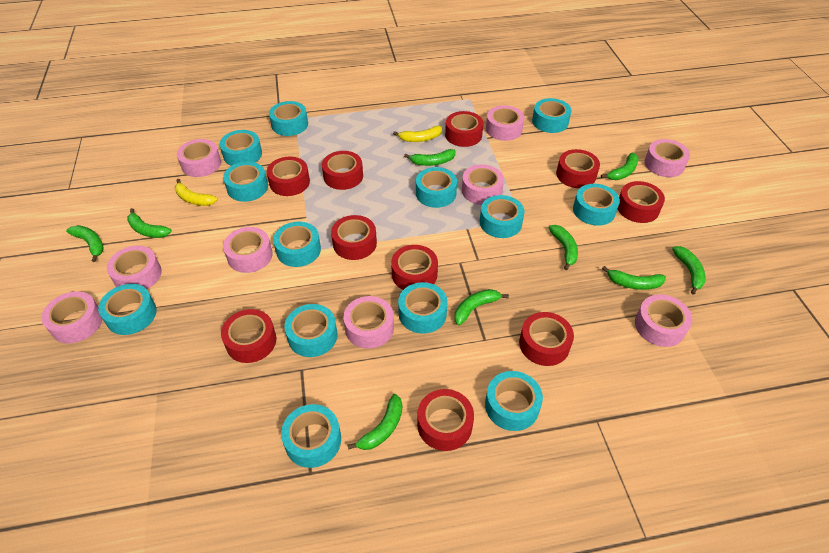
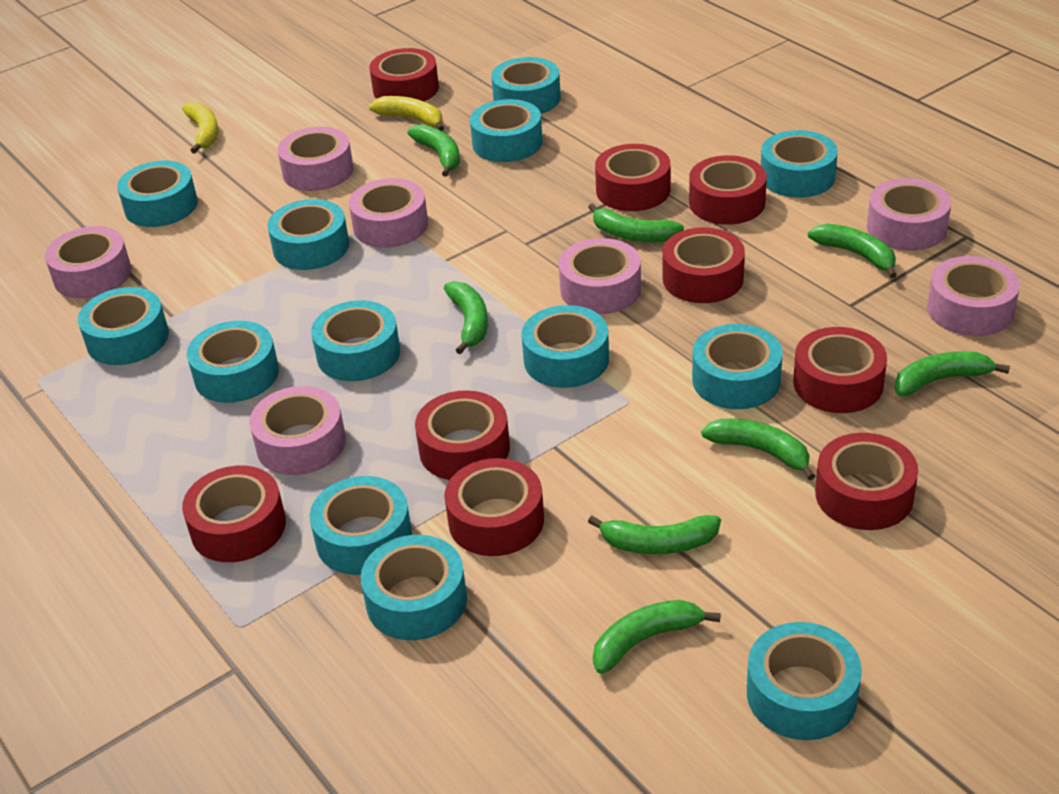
green banana: [66,225,104,262] [127,208,172,238] [348,394,402,450] [404,149,455,166] [454,289,509,325] [548,225,578,270] [601,153,639,180] [602,266,666,290] [672,246,706,295] = 9 -> [408,124,460,177] [444,281,488,354] [588,203,684,242] [588,515,721,554] [593,600,721,674] [701,419,815,480] [808,224,897,278] [894,351,1010,396] = 8
pink tape: [42,291,102,343] [107,246,162,289] [177,139,221,177] [223,227,273,273] [343,296,394,349] [462,164,504,205] [486,105,524,141] [635,294,692,347] [644,139,690,177] = 9 -> [45,226,131,298] [249,386,346,475] [277,127,354,191] [349,178,428,248] [559,238,641,314] [867,178,951,251] [927,256,1020,336] = 7
red tape: [221,309,276,363] [267,157,310,196] [322,151,363,190] [331,215,377,260] [391,245,438,290] [417,389,474,451] [445,111,483,147] [519,312,574,366] [556,149,600,188] [618,181,665,223] = 10 -> [182,465,286,562] [370,48,439,101] [415,390,510,480] [444,458,544,556] [595,144,670,211] [662,227,745,303] [689,155,767,225] [793,327,887,413] [815,433,918,530] = 9

